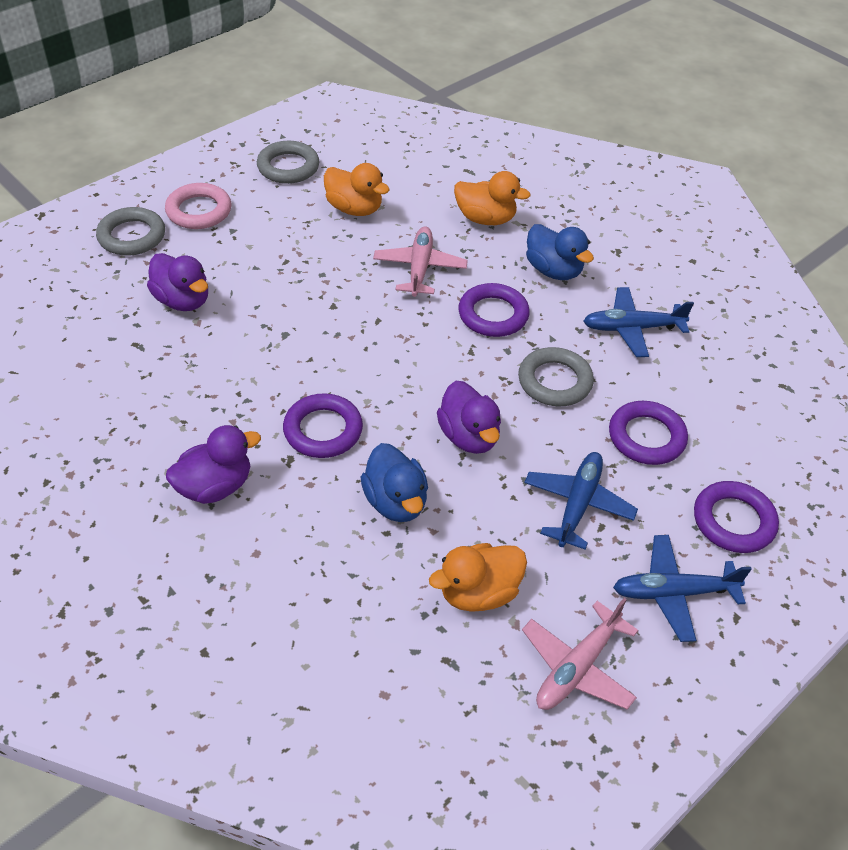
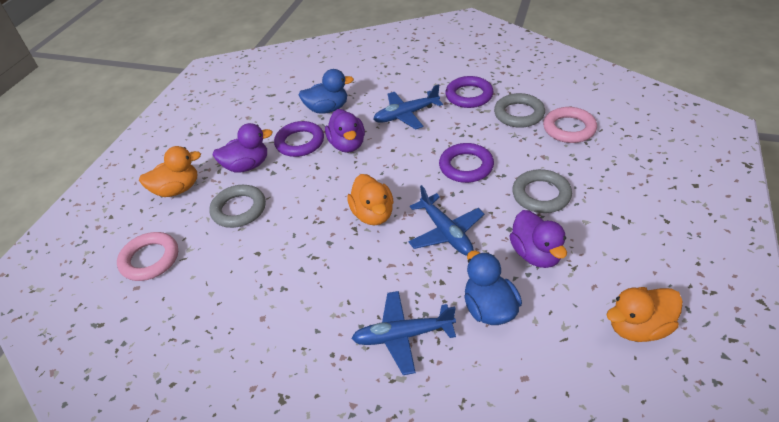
pink plane: [373,226,468,297] [522,598,639,710] = 2 -> none = 0
pink ring: [165,183,231,229] = 1 -> [117,232,178,281] [543,107,597,143] = 2
purple ring: [283,393,363,458] [458,283,530,337] [609,401,688,465] [694,481,779,553] = 4 -> [274,121,324,157] [439,143,494,183] [445,76,493,108] = 3

